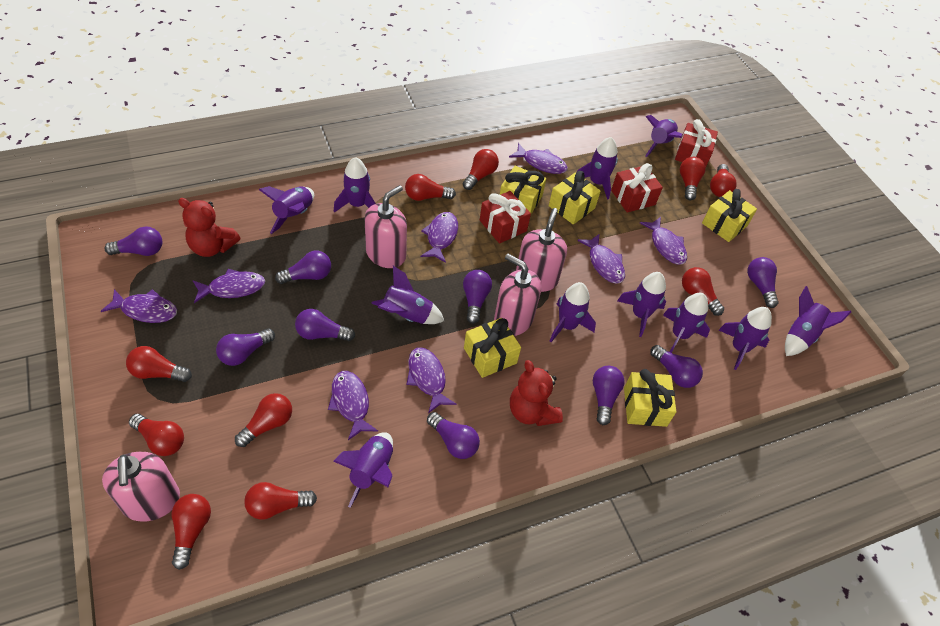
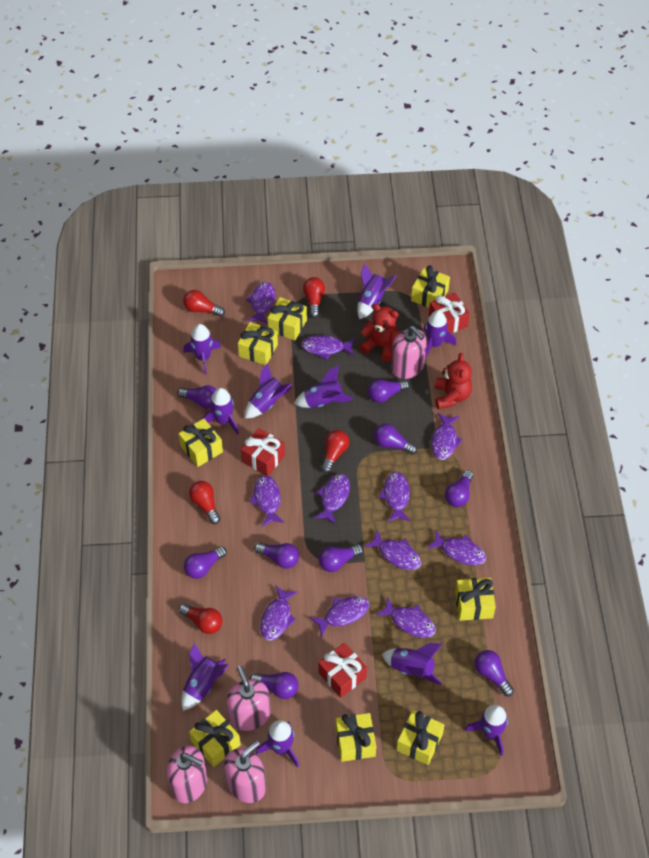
purple fish: [101,289,177,323] [193,269,265,303] [328,371,378,440] [407,347,456,413] [421,212,458,263] [509,143,568,174] [578,234,625,284] [640,217,687,265] = 8 -> [246,282,275,324] [250,475,285,526] [260,585,298,641] [301,335,355,360] [310,596,370,637] [314,474,350,525] [364,530,421,570] [376,596,436,638] [379,472,410,522] [427,530,486,565] [431,413,463,460] = 11
purple rocket: [259,186,314,234] [333,432,393,508] [334,157,376,213] [371,266,444,324] [550,282,596,342] [578,137,618,200] [617,272,666,337] [645,115,682,157] [663,293,710,353] [719,307,772,370] [785,286,851,356] = 11 -> [181,643,229,711] [183,324,221,375] [202,388,239,435] [245,364,292,418] [256,720,299,768] [294,365,353,408] [357,263,397,319] [382,642,442,685] [423,310,456,359] [465,705,508,756] = 10
red light bulb: [126,346,192,382] [129,414,184,456] [172,494,211,570] [235,393,292,447] [244,482,317,520] [405,174,456,201] [463,149,499,190] [680,157,706,201] [682,267,724,316] [710,164,737,197] = 10 -> [179,603,222,634] [183,290,225,317] [189,481,220,524] [303,277,325,318] [321,430,349,473] = 5
yellow gift: [464,318,521,378] [500,166,546,214] [549,171,601,225] [624,369,677,427] [702,189,757,242] = 5 -> [178,418,223,467] [189,710,241,767] [238,322,278,365] [268,297,307,340] [335,713,376,762] [397,710,444,765] [411,265,450,307] [455,578,496,621] = 8

